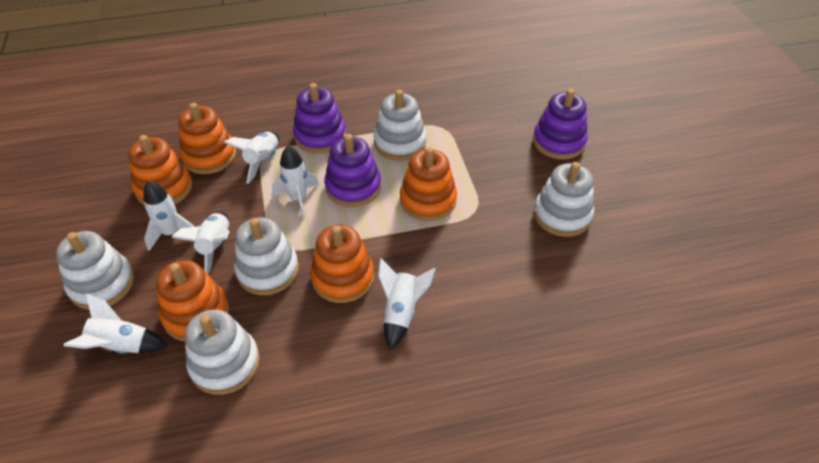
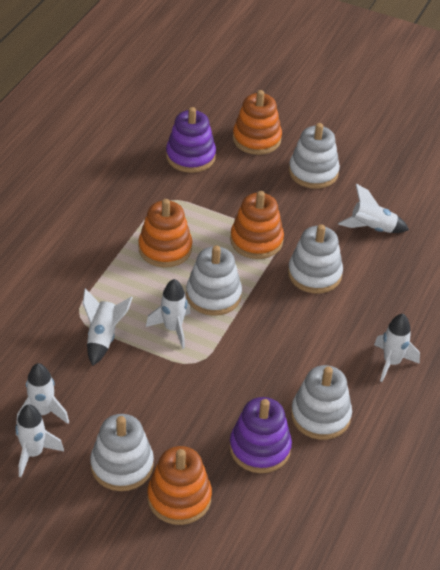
orange stacking toy: [128,135,192,205] [156,260,229,341] [178,103,236,174] [310,225,374,303] [400,147,457,221] = 5 -> [138,199,192,268] [147,446,212,525] [230,191,284,259] [233,90,282,155] = 4
purple stacking toy: [293,83,346,154] [324,134,381,207] [533,89,588,160] = 3 -> [166,107,216,173] [229,397,292,473] = 2

